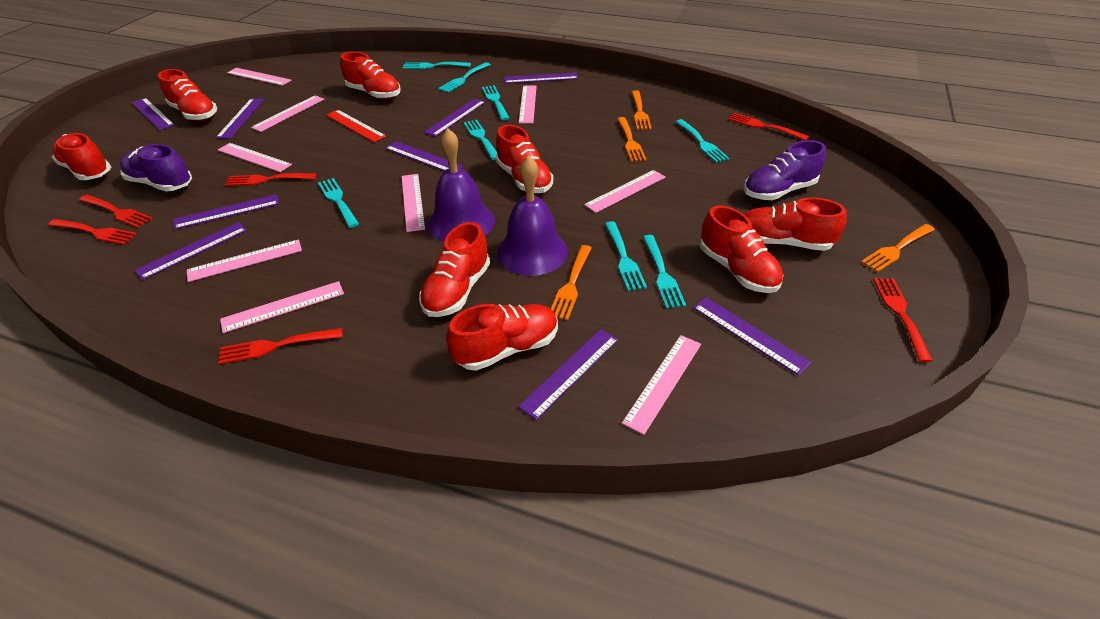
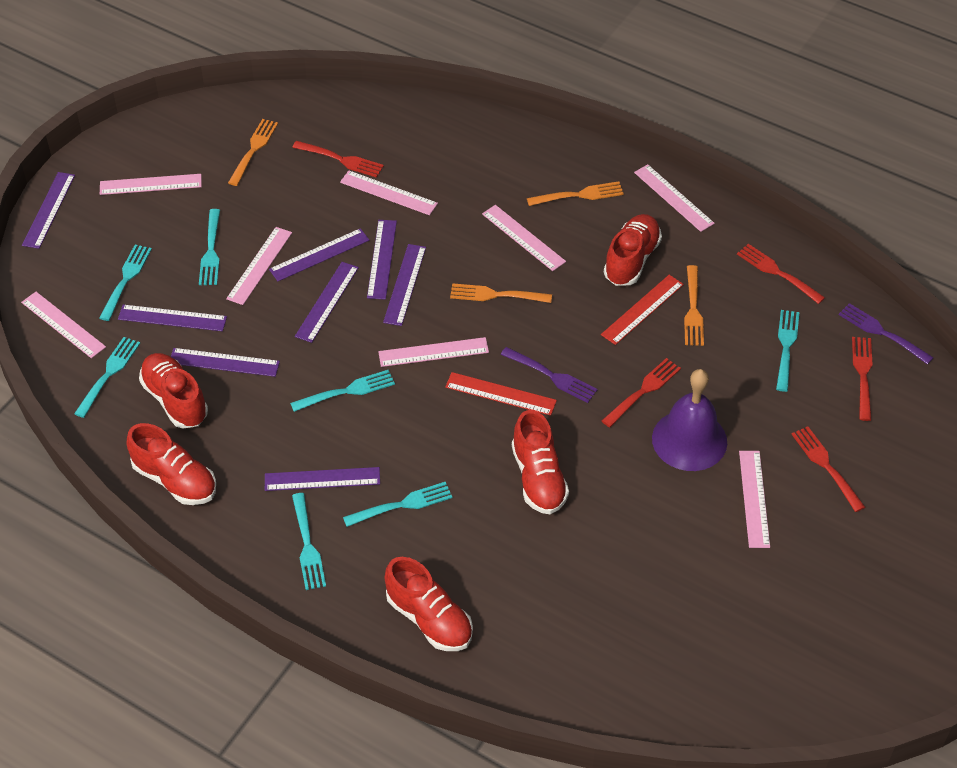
pink ruler: [187,239,302,282] [218,143,292,172] [220,281,344,333] [227,68,292,86] [251,95,324,132] [402,174,425,232] [519,86,537,123] [584,170,666,213] [622,335,701,435] = 9 -> [21,292,106,358] [100,174,202,195] [226,227,292,305] [340,171,438,215] [378,337,489,367] [482,205,566,271] [634,164,715,232] [739,451,770,548] = 8
purple bell: [427,128,495,242] [497,156,568,276] = 2 -> [652,369,727,471] = 1
purple fork: none = 0 -> [501,347,598,403] [839,303,934,365] = 2
purple ruler: [132,98,175,130] [134,222,247,280] [174,194,279,229] [216,99,264,139] [385,141,462,171] [424,99,486,137] [504,72,579,84] [518,329,618,420] [693,297,811,376] = 9 -> [22,172,75,249] [118,305,227,331] [171,348,280,377] [265,467,380,491] [269,228,369,281] [295,262,359,343] [367,220,397,300] [383,244,426,326] = 8
purple shoe: [120,144,192,192] [744,140,826,200] = 2 -> none = 0
red fork: [48,219,137,245] [79,195,153,228] [218,328,343,364] [225,173,317,186] [728,113,809,140] [873,278,933,362] = 6 -> [292,141,384,178] [602,358,681,427] [737,244,825,304] [791,426,865,512] [852,337,873,421] = 5
red ruler: [326,110,386,142] = 1 -> [445,372,557,416] [601,275,684,345] = 2
red shoe: [52,133,111,180] [158,69,217,121] [340,52,401,99] [419,222,490,317] [446,304,558,371] [496,125,553,193] [700,205,783,293] [744,198,847,251] = 8 -> [127,423,216,505] [139,353,208,428] [385,557,473,651] [512,410,569,514] [604,214,662,286] = 5
turquoise fork: [318,178,359,228] [403,62,471,69] [438,62,491,92] [463,120,497,160] [482,85,510,120] [605,221,647,291] [643,235,686,308] [676,119,729,163] = 8 -> [74,337,140,418] [99,245,152,321] [199,209,220,285] [290,370,395,412] [292,493,326,590] [343,482,453,527] [776,310,800,392] = 7

